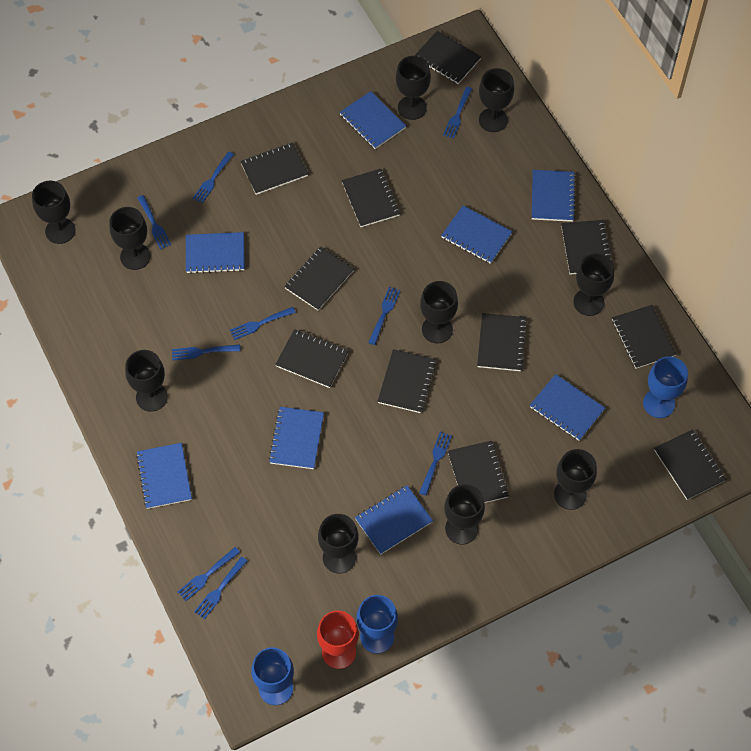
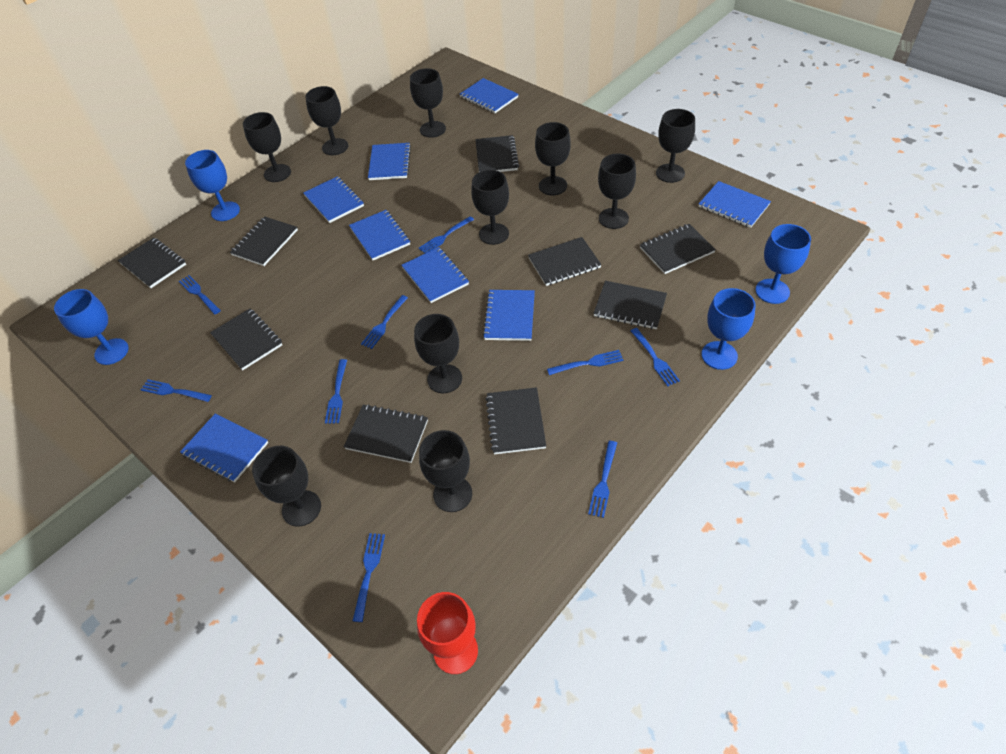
black notebook: [240,143,308,195] [275,329,348,388] [284,247,354,311] [341,169,400,227] [377,349,436,413] [414,31,482,84] [448,441,509,503] [477,313,527,371] [561,220,612,275] [612,305,676,369] [654,429,726,500] = 11 -> [118,238,186,288] [210,309,282,370] [230,217,298,266] [344,404,428,463] [475,135,519,172] [485,387,546,454] [528,237,601,286] [593,281,667,329] [640,224,716,274] = 9
blue goblet: [251,647,294,705] [357,595,398,653] [643,356,688,418] = 3 -> [54,289,129,365] [185,150,240,221] [701,288,756,370] [755,224,811,304] = 4

